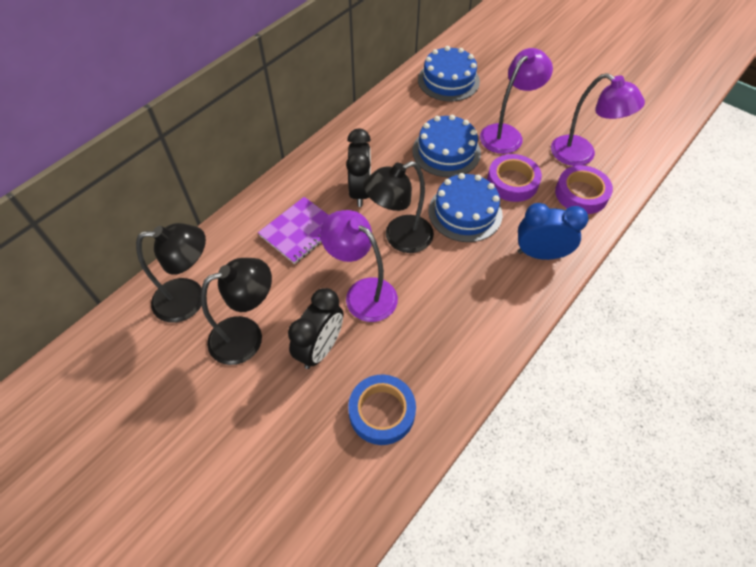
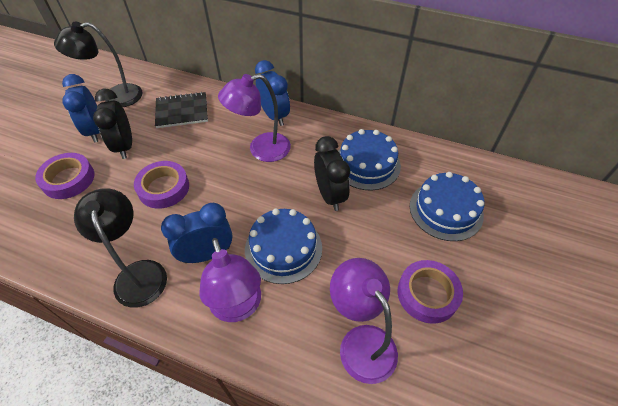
black lamp: [136,223,206,323] [201,258,272,365] [363,161,434,253] = 3 -> [54,22,143,107] [74,188,167,308] = 2
black notebook: none = 0 -> [155,92,208,128] = 1
blue clock: [518,203,588,260] = 1 -> [62,74,100,143] [161,203,233,263] [255,60,290,126] = 3
blue tape: [348,374,416,445] = 1 -> none = 0
purple notebook: [258,197,329,264] = 1 -> none = 0
purple tape: [487,154,542,202] [555,165,613,214] = 2 -> [35,153,94,199] [134,161,189,209] [398,260,463,324] = 3

